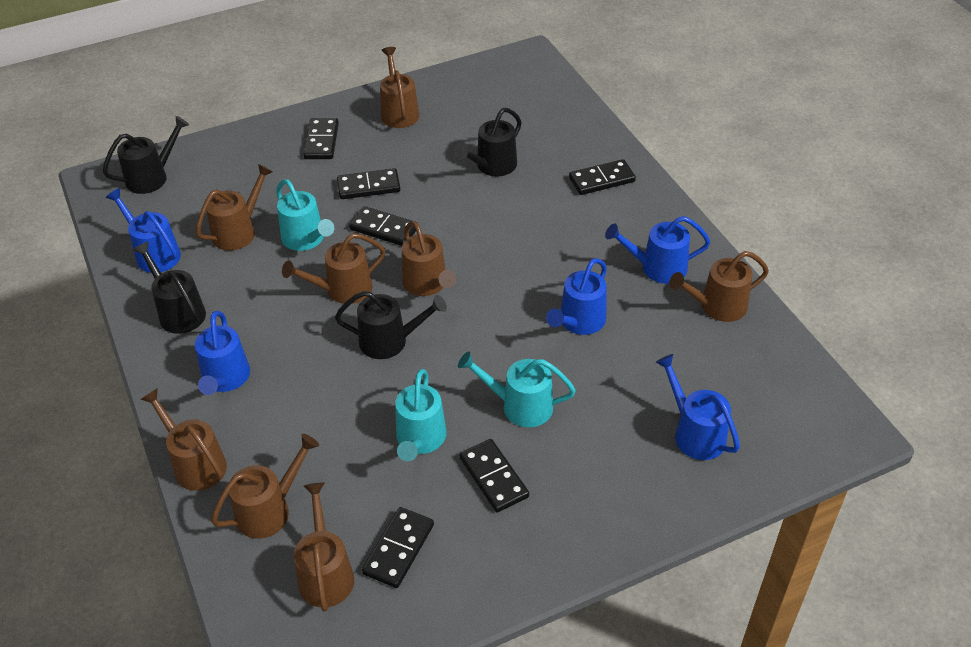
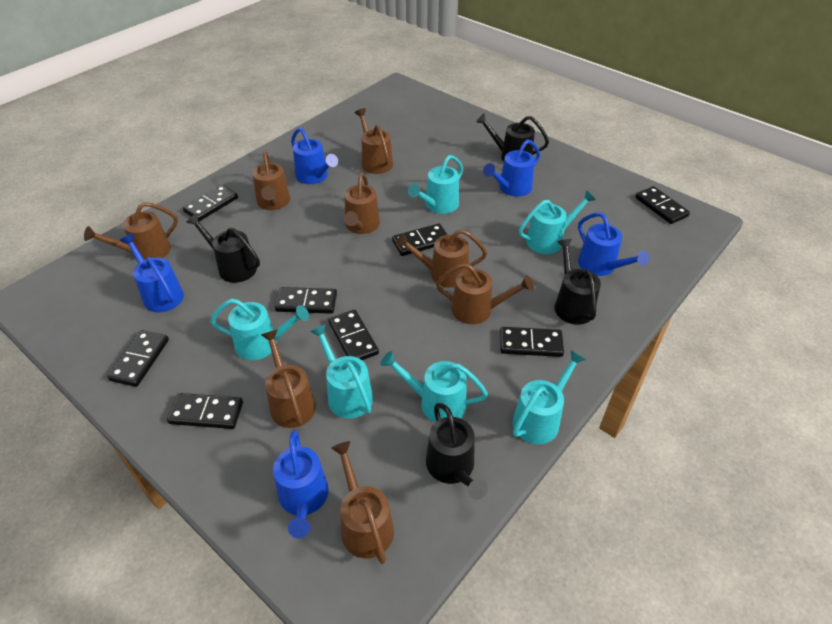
black domino: [303,118,339,159] [337,168,400,199] [349,206,416,246] [362,507,434,588] [459,439,529,513] [569,159,636,195] = 6 -> [107,330,169,387] [167,393,243,429] [183,185,238,221] [275,287,337,314] [328,309,379,360] [392,224,447,256] [500,327,564,357] [635,186,690,224] = 8
turquoise watering can: [276,179,334,251] [395,369,447,461] [458,352,576,427] = 3 -> [210,299,309,360] [310,324,373,419] [380,351,488,422] [408,155,463,214] [512,350,586,444] [519,190,596,254] = 6

